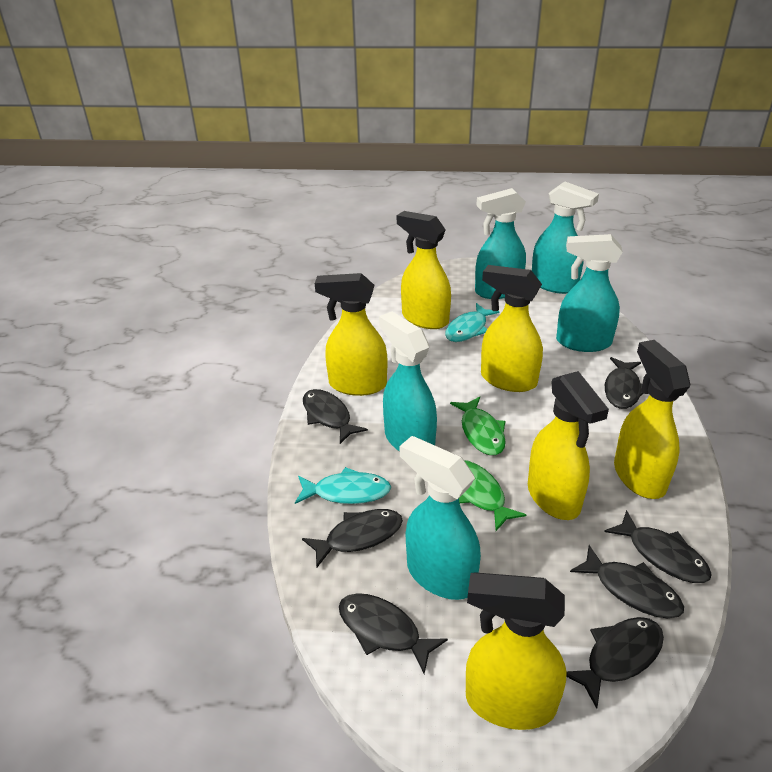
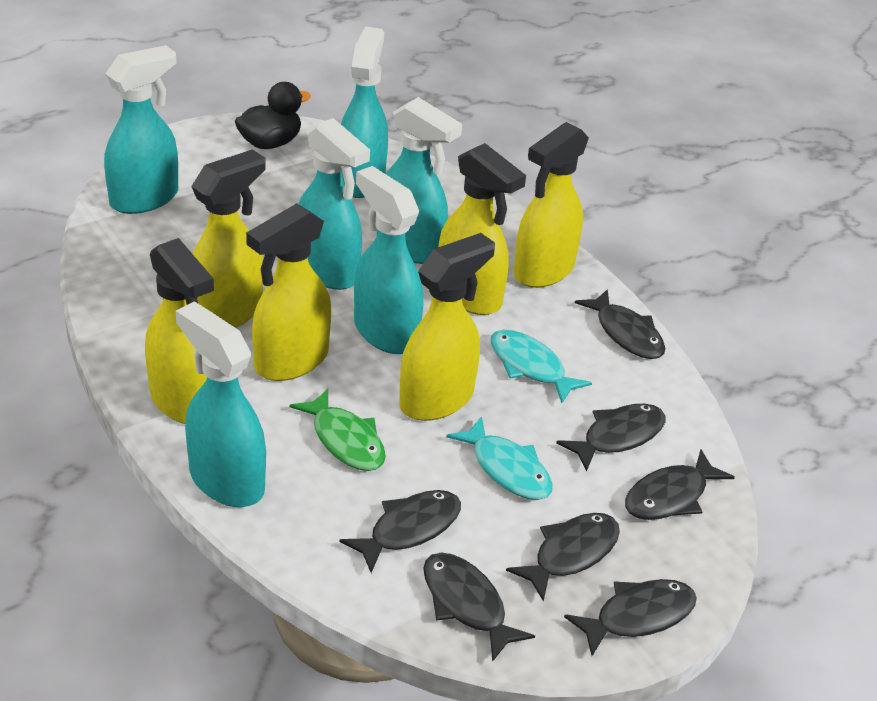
black duck: none = 0 -> [235,82,311,149] = 1
green fish: [450,396,506,455] [459,460,526,531] = 2 -> [289,389,386,471] = 1
turquoise spray bottle: [379,312,437,452] [400,436,481,600] [475,188,526,299] [532,182,599,294] [556,234,623,352] = 5 -> [104,45,178,214] [176,302,266,507] [299,118,370,290] [341,26,388,198] [354,166,423,354] [377,97,462,264] = 6

